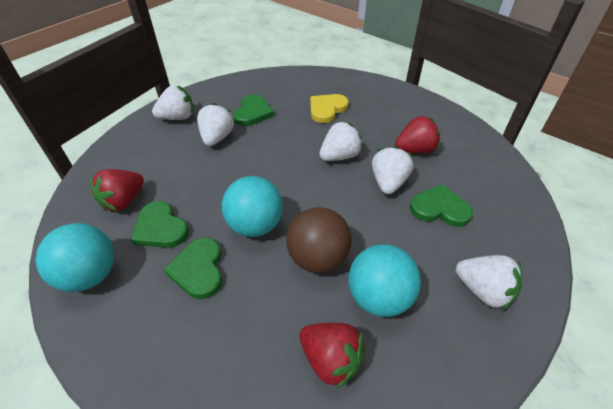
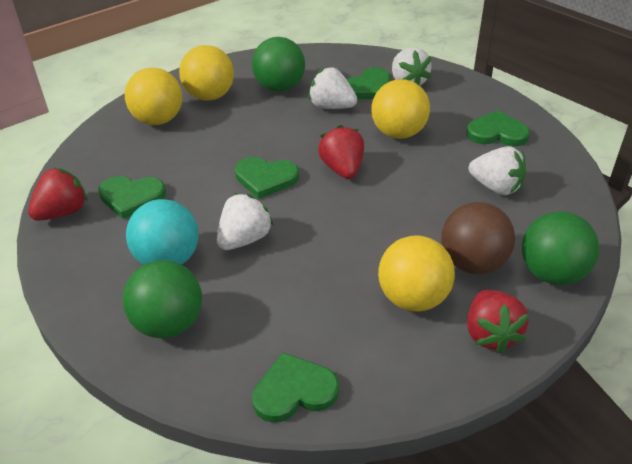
green ball: none = 0 -> [122,260,202,338] [252,37,305,92] [522,211,600,285] = 3
green heart: [131,201,189,248] [164,238,222,299] [233,94,274,126] [410,184,473,227] = 4 -> [98,176,166,219] [235,157,299,199] [252,353,339,423] [346,67,390,99] [466,110,530,146] = 5
turquoise ball: [35,223,114,292] [222,176,283,237] [349,244,421,317] = 3 -> [126,199,199,265] = 1
white strawberry: [152,85,194,120] [197,103,234,146] [319,121,363,161] [372,146,413,194] [456,255,522,310] = 5 -> [217,193,274,250] [308,67,357,109] [392,47,432,86] [469,146,526,195] = 4
yellow ball: none = 0 -> [125,68,182,125] [179,45,234,101] [371,79,430,139] [378,235,455,311] = 4
yellow heart: [310,94,349,123] = 1 -> none = 0

